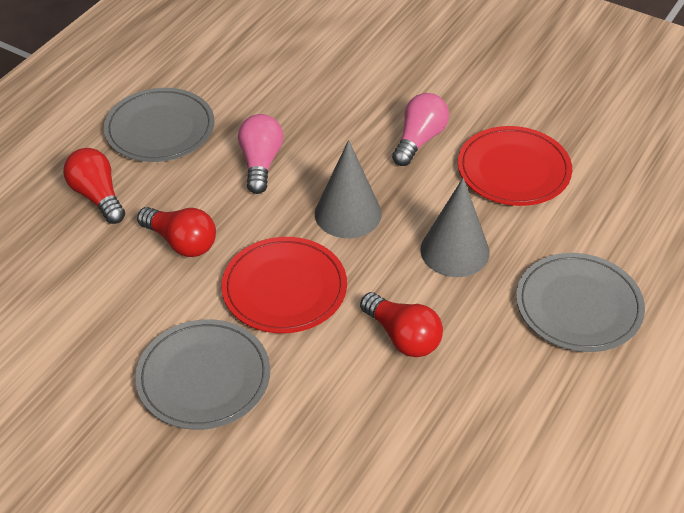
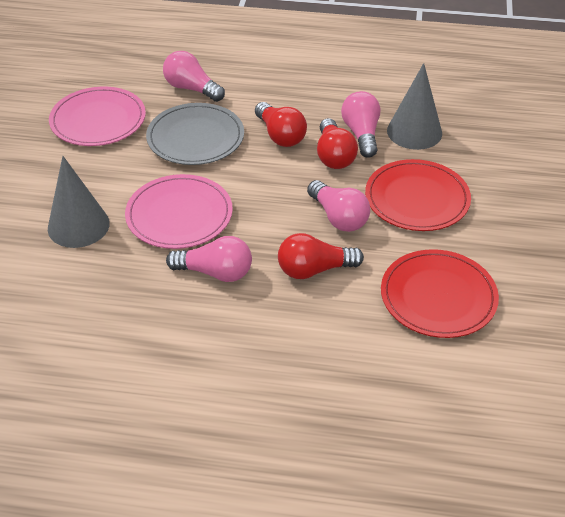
grey plate: [104,88,215,162] [135,319,270,430] [516,253,645,352] = 3 -> [146,103,244,165] = 1
pink light bulb: [238,114,283,194] [392,93,449,166] = 2 -> [163,51,225,102] [166,236,252,282] [307,180,370,232] [341,91,380,158] = 4
pink plate: none = 0 -> [49,87,146,146] [125,174,233,249] = 2

